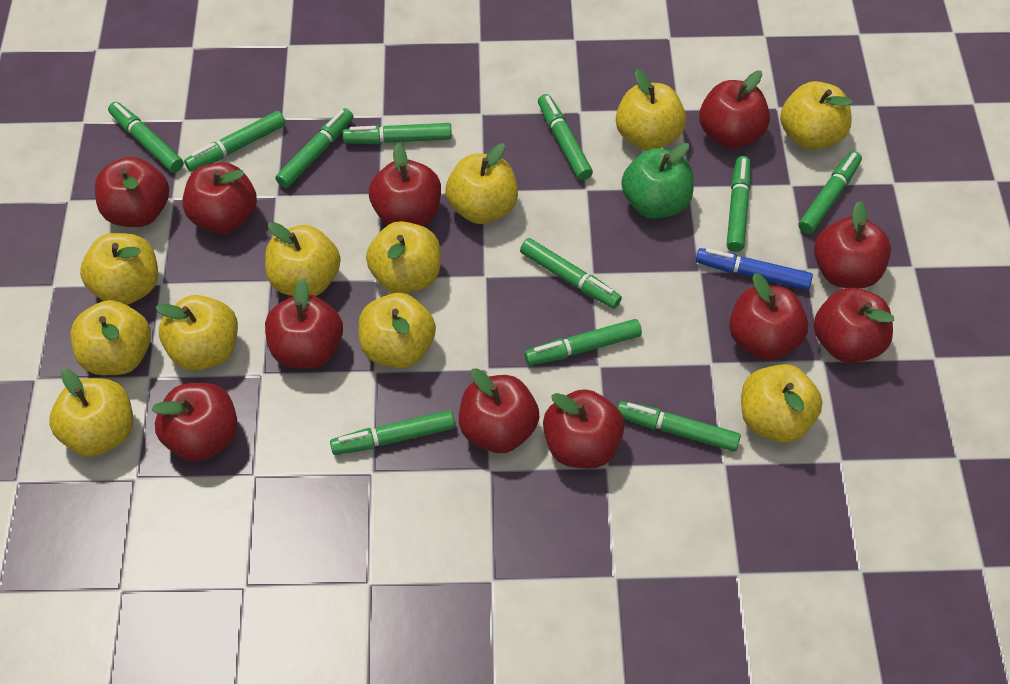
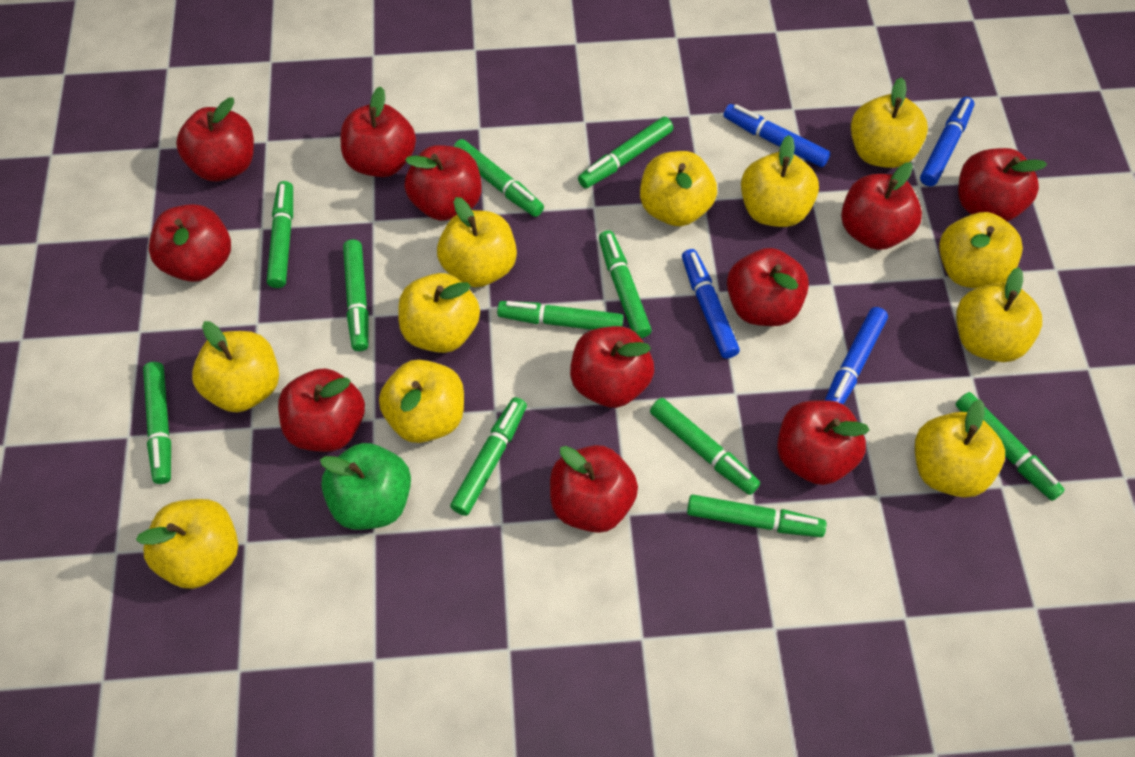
blue marker: [696,248,813,290] = 1 -> [682,249,740,359] [723,104,831,167] [825,307,888,404] [920,97,974,186] = 4

